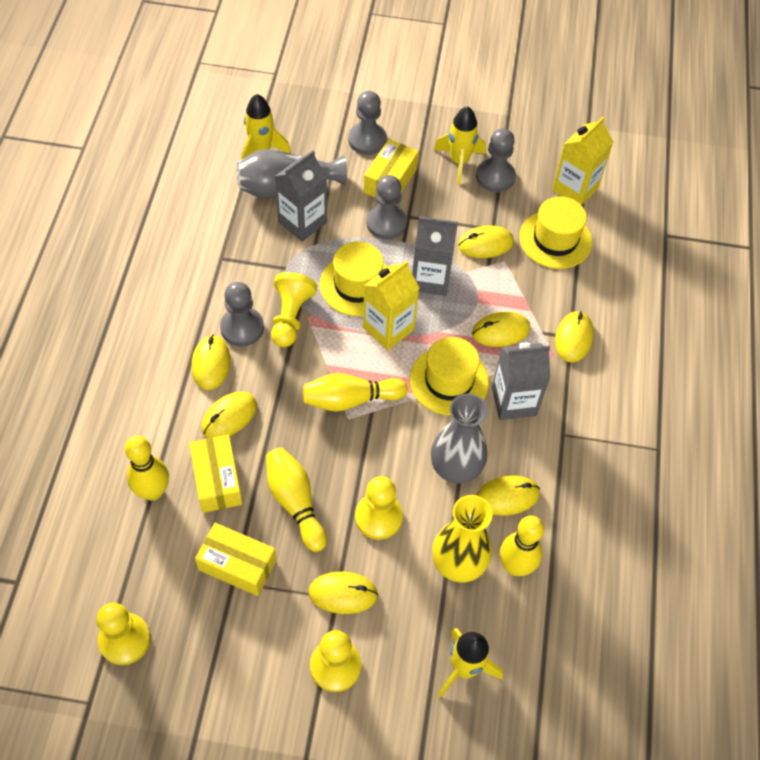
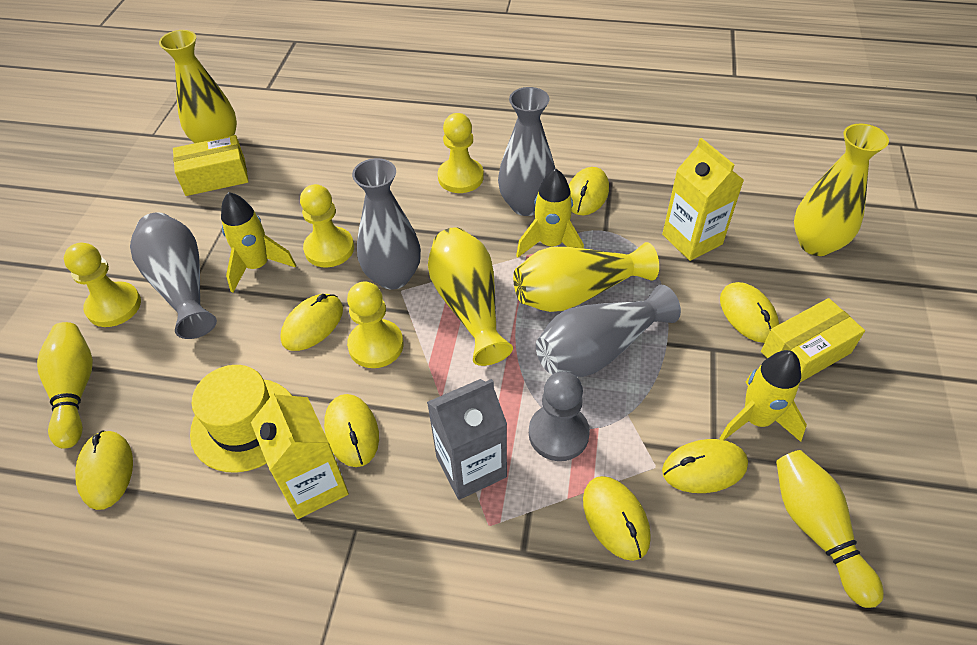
grey carton: [275,150,327,242] [412,216,458,296] [492,343,550,420] = 3 -> [427,379,507,500] = 1
grey pawn: [220,282,264,346] [348,91,387,155] [366,175,407,239] [476,128,516,192] = 4 -> [529,372,590,461] = 1
grey vase: [237,149,347,199] [431,394,488,484] = 2 -> [130,212,217,339] [352,158,421,290] [498,87,555,216] [536,285,681,377] = 4
yellow bowling pin: [125,436,169,501] [266,447,327,552] [303,373,408,412] [500,516,544,576] = 4 -> [37,322,93,449] [776,450,884,608] = 2
yellow box: [189,435,242,513] [195,523,277,596] [364,139,419,197] = 3 -> [173,135,249,196] [761,298,865,382] = 2
yellow hat: [320,241,388,316] [410,337,489,415] [519,196,592,269] = 3 -> [190,365,292,473] = 1
yellow vase: [432,495,493,583] = 1 -> [159,30,237,143] [428,227,513,366] [513,242,659,312] [794,124,889,256] = 4

